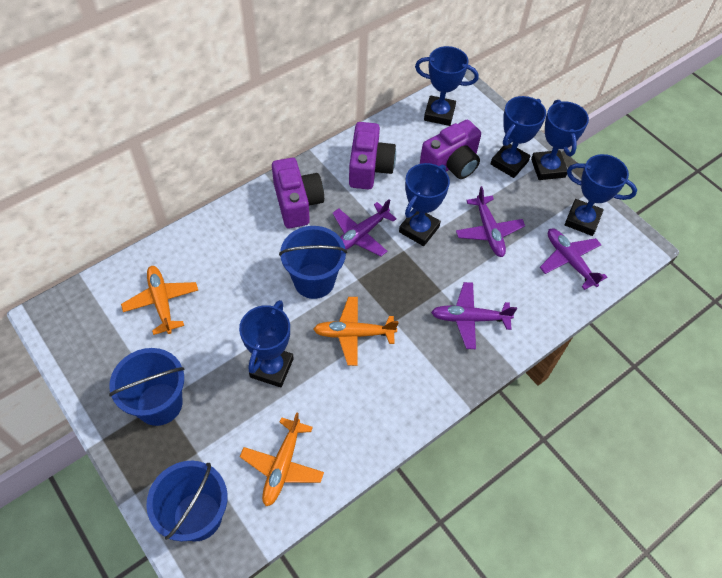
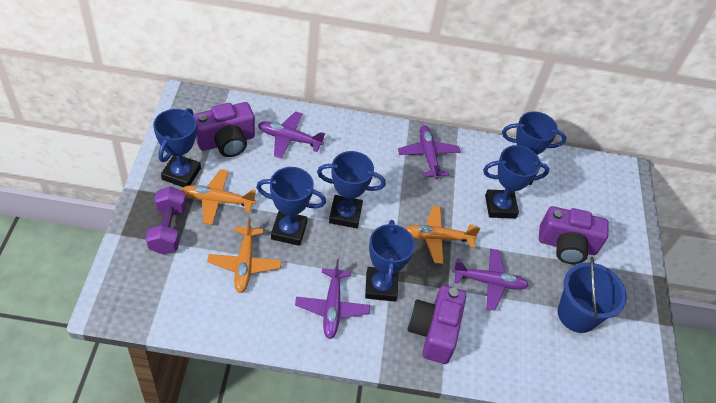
blue bucket: [109,348,184,426] [146,461,228,542] [279,226,347,299] = 3 -> [558,257,627,333] = 1
purple dumbbell: none = 0 -> [146,187,187,254] = 1

